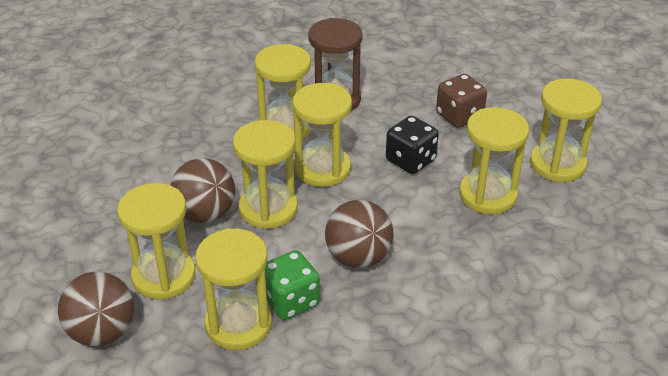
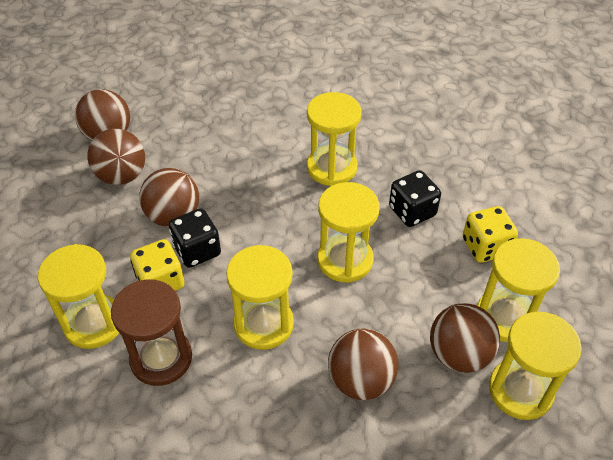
black dice: [386,116,439,174] = 1 -> [169,208,221,268] [389,170,441,227] = 2
brown ball: [58,272,134,346] [170,158,235,223] [325,200,394,268] = 3 -> [75,89,130,141] [87,129,145,185] [140,168,199,227] [328,328,398,400] [430,303,500,373] = 5
brown dice: [436,74,487,128] = 1 -> none = 0
green dice: [265,250,320,320] = 1 -> none = 0
yellow dice: none = 0 -> [130,239,184,291] [463,206,518,263] = 2
yellow hourglass: [117,183,195,299] [195,228,272,350] [233,120,298,229] [254,44,311,140] [292,83,352,187] [459,107,529,214] [530,79,602,182] = 7 -> [38,244,119,349] [226,245,294,350] [307,92,362,186] [317,182,380,283] [477,238,560,342] [489,312,582,420] = 6

